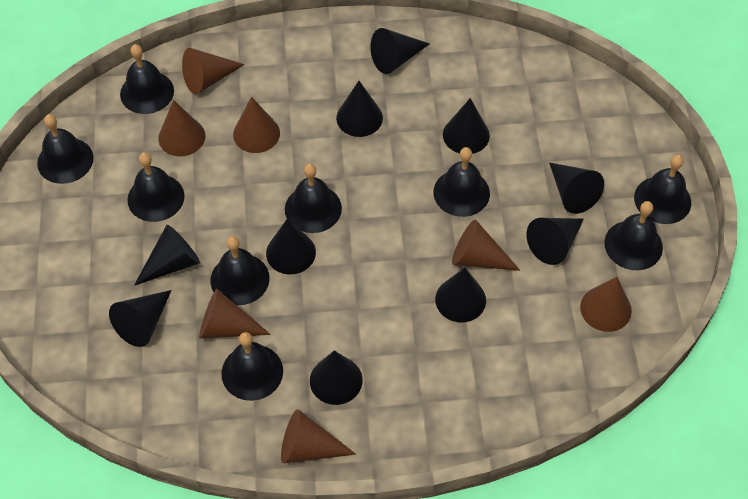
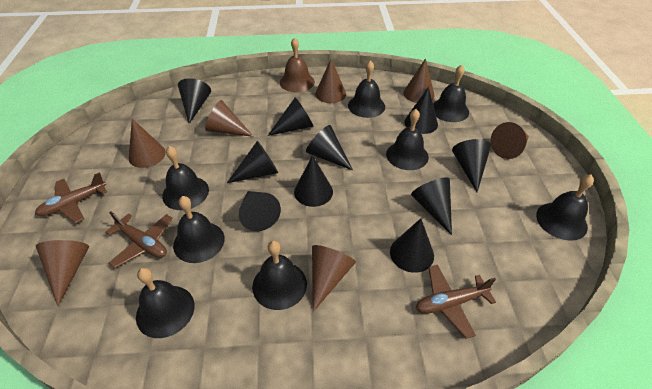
black bell: [37,114,93,184] [120,44,174,114] [127,152,185,222] [211,236,270,305] [221,332,283,401] [285,164,342,233] [433,147,490,217] [604,201,663,270] [634,155,691,224] = 9 -> [136,268,194,338] [162,146,209,210] [173,196,225,263] [252,241,307,310] [348,60,385,118] [386,109,429,170] [433,65,469,122] [536,175,594,241] = 8
brown bell: none = 0 -> [280,37,315,92] = 1
brown plane: none = 0 -> [35,172,107,223] [106,211,173,268] [415,265,496,339] = 3

